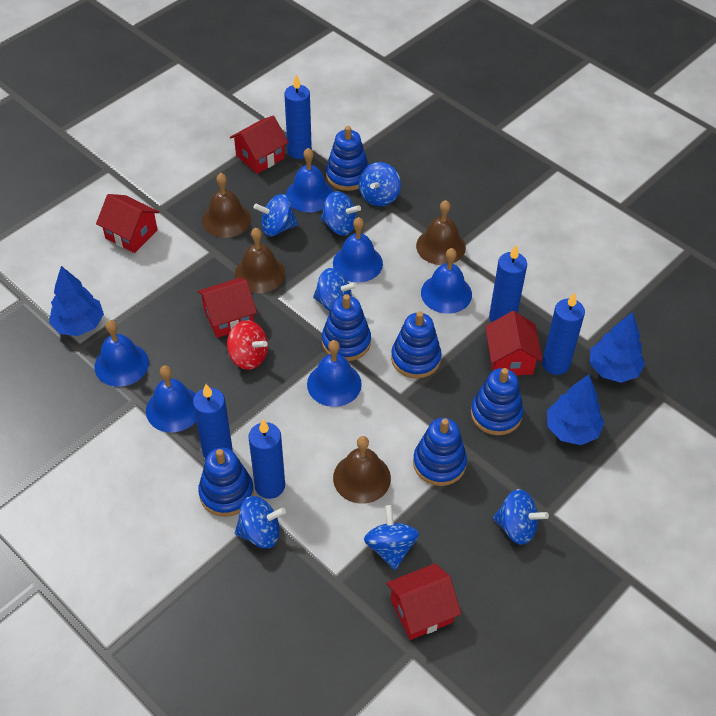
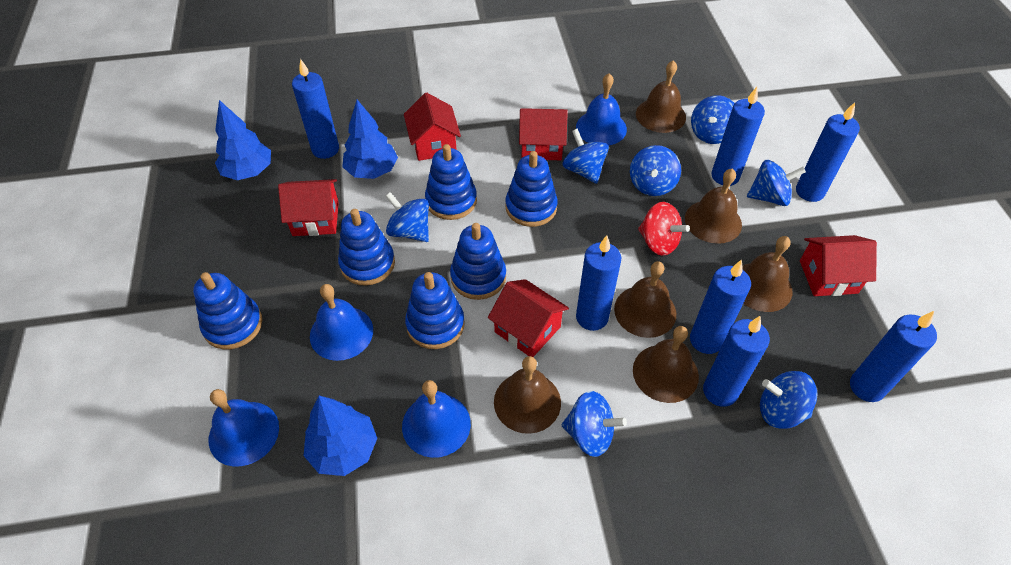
blue bell: [95,320,149,387] [146,365,196,433] [286,148,333,212] [307,340,362,407] [333,217,383,283] [421,248,472,314] = 6 -> [209,389,279,467] [310,284,373,361] [402,380,471,458] [576,73,627,145] = 4
blue candle: [193,384,233,460] [248,420,285,499] [284,74,312,159] [489,245,527,322] [542,292,585,375] = 5 -> [292,59,339,159] [576,235,621,331] [690,260,751,354] [703,316,770,407] [711,87,765,186] [796,102,860,202] [850,311,937,402] = 7
brown bell: [202,173,251,238] [235,228,285,293] [333,436,391,504] [416,200,466,265] = 4 -> [494,356,561,434] [614,261,676,338] [633,326,699,403] [636,60,686,133] [685,169,742,244] [742,236,792,312] = 6

